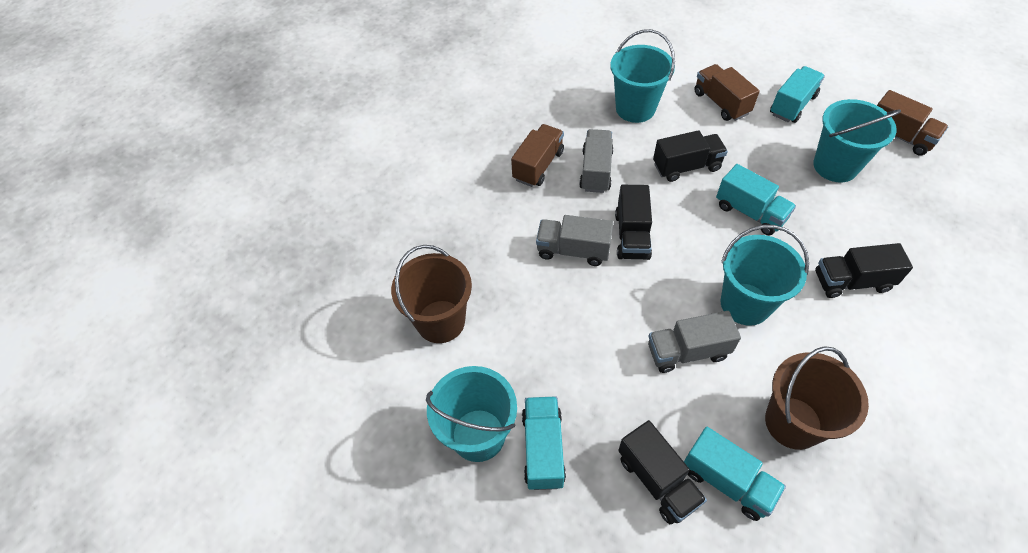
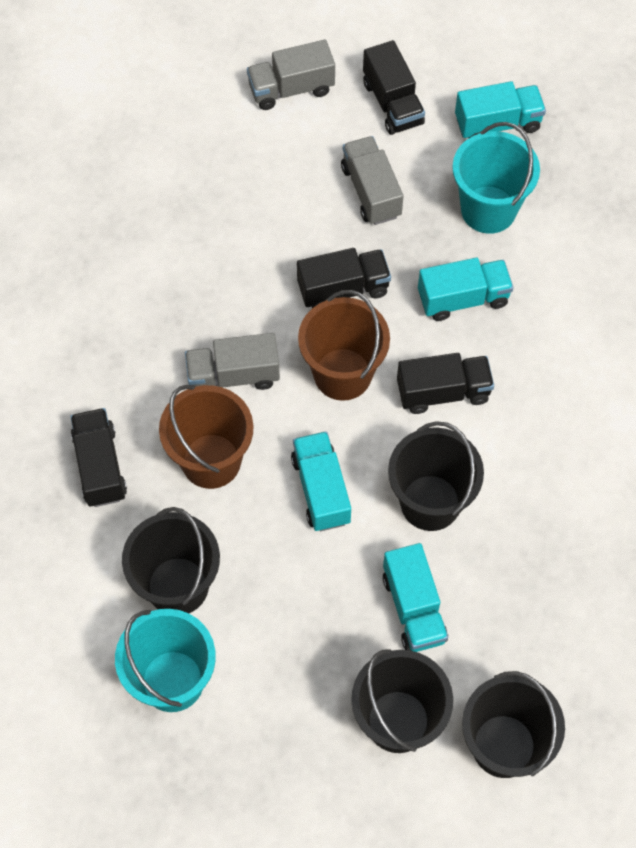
black bucket: none = 0 -> [122,507,220,613] [351,649,453,753] [388,421,484,531] [462,671,565,778] = 4
brown truck: [511,124,564,187] [694,64,760,121] [877,90,948,155] = 3 -> none = 0
turquoise bucket: [426,366,517,462] [610,29,675,123] [721,225,809,326] [813,99,901,182] = 4 -> [115,609,216,712] [452,122,540,234] = 2

